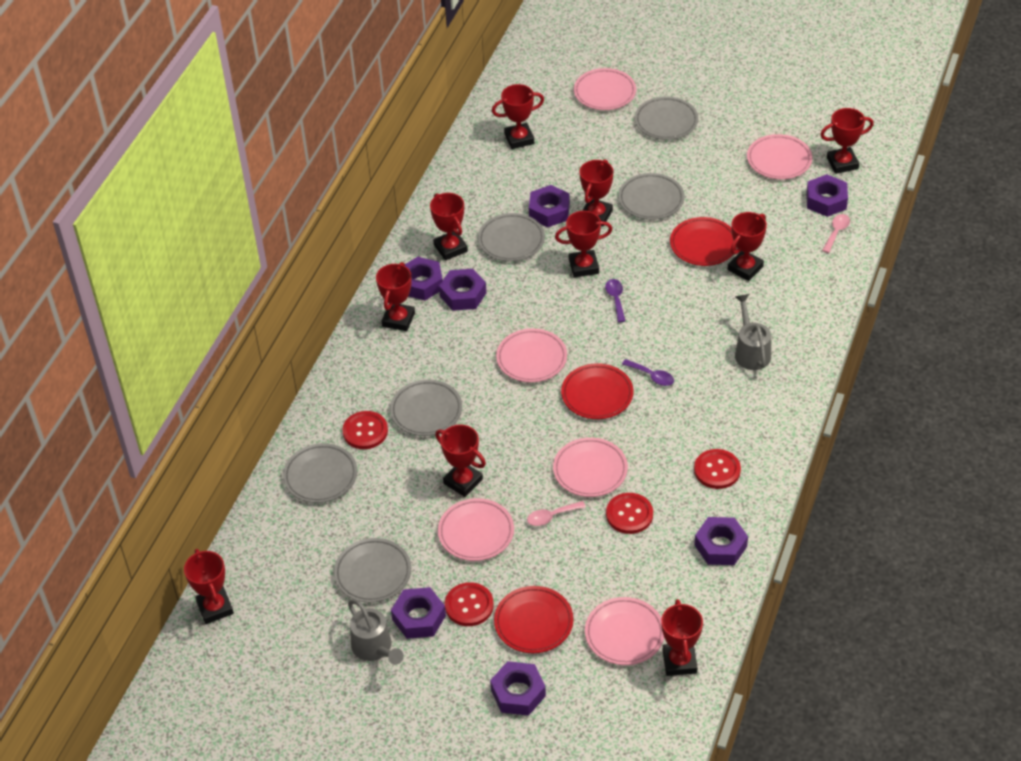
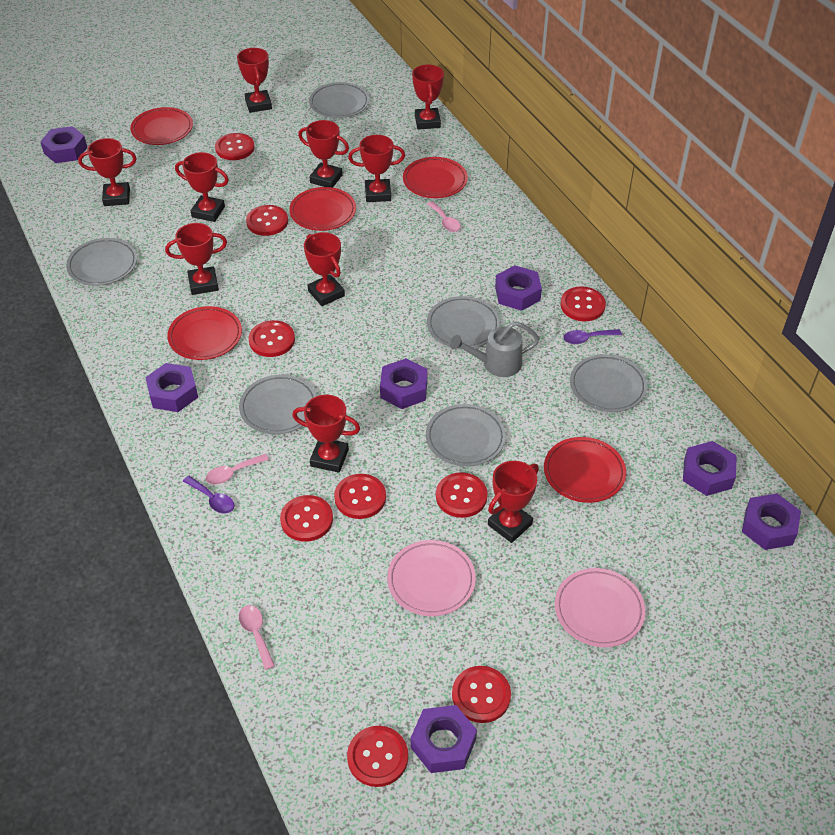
grey watering can: [348,600,404,665] [735,294,771,370] = 2 -> [450,321,539,377] = 1
pink plate: [438,498,514,561] [496,328,567,383] [553,437,628,497] [574,68,636,110] [585,597,664,665] [747,134,812,179] = 6 -> [387,540,476,616] [555,568,645,647] = 2
pink spoon: [527,501,586,526] [822,214,850,253] = 2 -> [206,454,269,484] [239,605,275,670] [427,201,461,232] = 3
red button: [342,411,388,449] [445,582,494,626] [606,493,653,534] [694,449,741,489] = 4 -> [215,133,255,160] [246,205,288,236] [249,320,295,357] [280,495,333,542] [334,474,386,519] [347,726,408,787] [436,472,488,518] [452,666,511,723] [560,286,606,321] = 9
red plate: [494,586,574,653] [561,363,634,419] [670,217,737,266] = 3 -> [130,107,193,145] [167,306,242,360] [289,187,356,231] [403,157,468,198] [544,437,626,503] = 5

